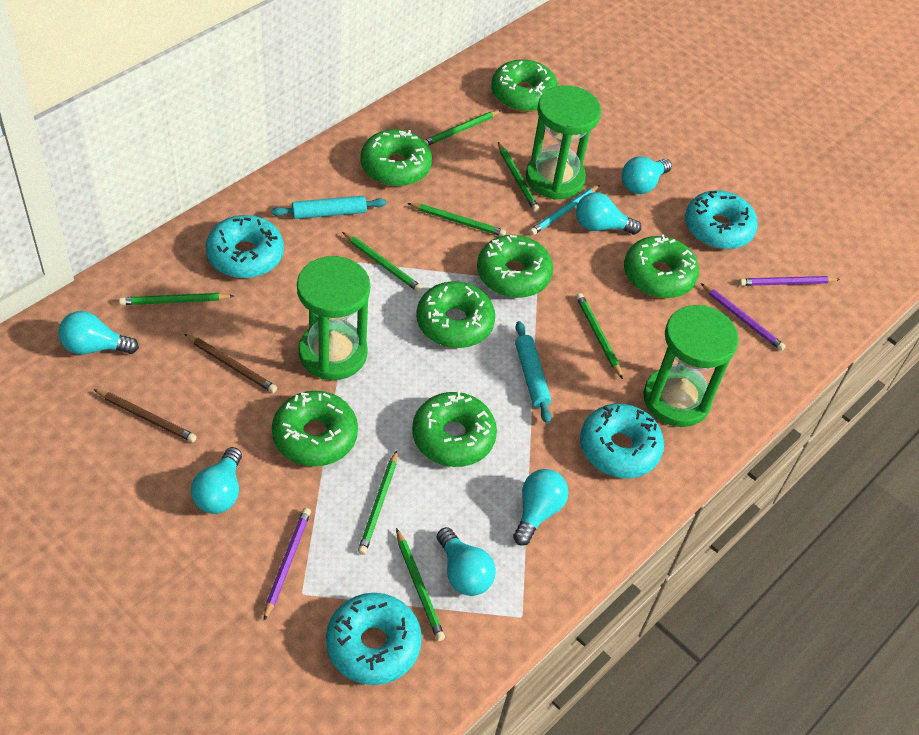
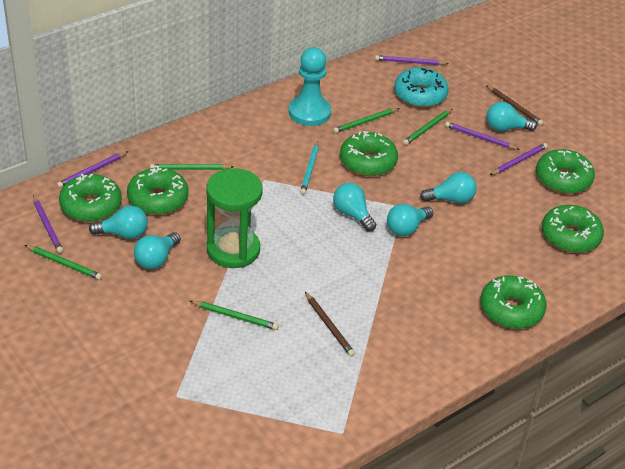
green donut: [272,391,358,467] [360,129,432,186] [412,391,497,467] [417,281,495,348] [477,235,553,298] [491,59,558,112] [624,234,699,298] = 7 -> [59,174,122,222] [127,166,188,215] [340,131,398,176] [480,275,547,329] [536,149,595,194] [542,205,604,253] = 6
green hourglass: [297,256,370,380] [526,85,601,200] [643,305,739,427] = 3 -> [206,168,263,268] = 1
green pencil: [119,293,233,305] [342,232,423,292] [358,450,397,555] [396,528,445,641] [407,203,506,236] [424,110,502,146] [498,142,540,212] [576,293,623,379] = 8 -> [25,245,102,280] [150,164,234,170] [190,301,279,330] [333,108,399,133] [403,109,452,145] = 5
purple pencil: [264,508,311,621] [701,283,786,351] [739,276,840,286] = 3 -> [33,196,63,253] [57,151,128,188] [375,55,449,65] [445,122,520,150] [490,143,548,175] = 5
turquoise donut: [206,215,284,278] [326,593,422,685] [580,404,664,478] [685,190,758,249] = 4 -> [394,67,449,108] = 1
turquoise pawn: none = 0 -> [289,47,331,126] = 1
turquoise rolling pin: [271,196,386,219] [515,321,551,424] = 2 -> none = 0

